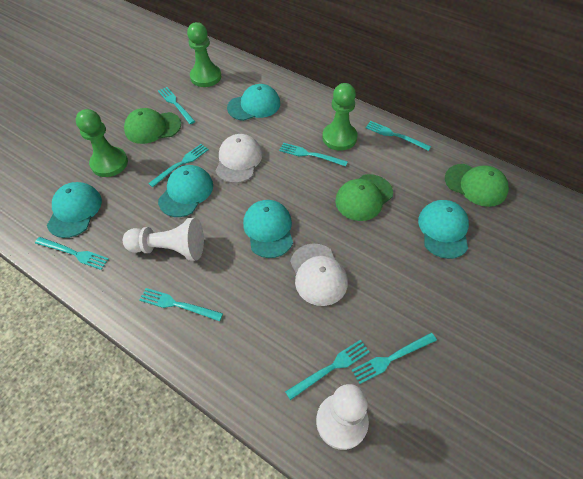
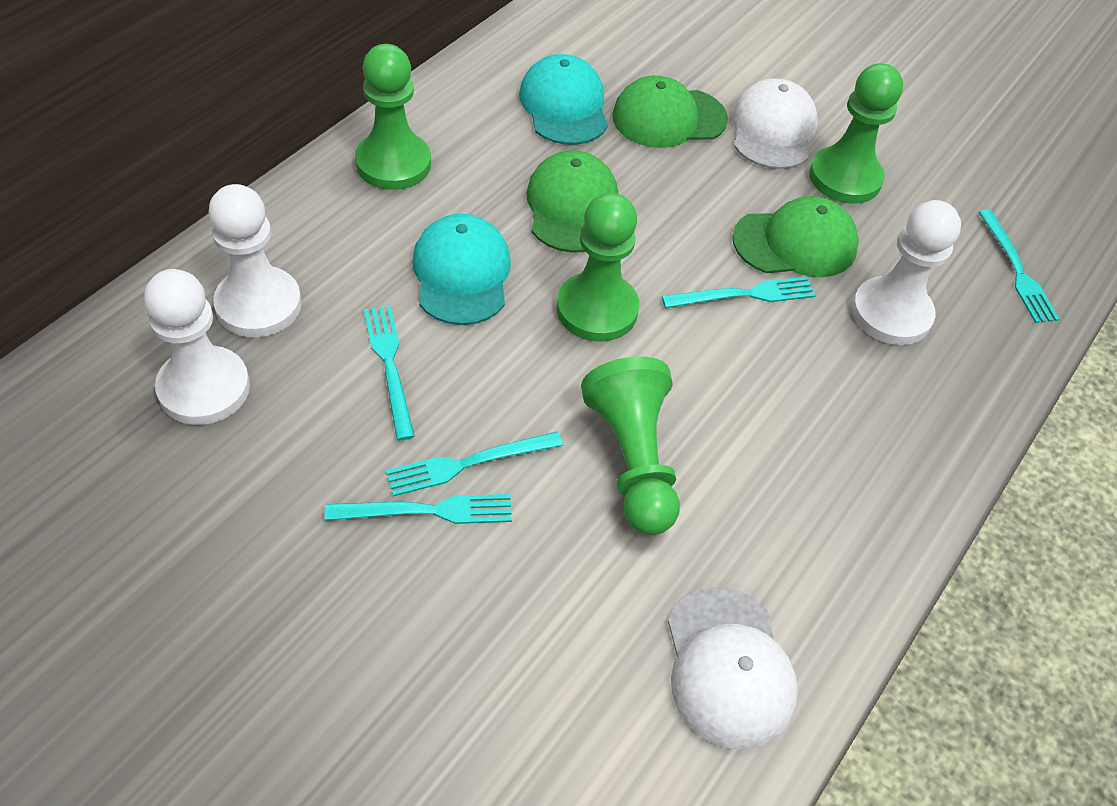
green pawn: [76,109,128,177] [187,22,221,87] [322,83,358,151] = 3 -> [355,44,431,190] [557,193,639,342] [581,356,680,535] [809,63,903,204] = 4
turquoise cap: [47,182,102,238] [158,165,213,217] [227,84,280,121] [243,200,293,258] [418,200,469,259] = 5 -> [412,214,511,325] [519,54,608,145] = 2
turquoise fork: [35,237,109,270] [139,288,223,321] [148,144,209,187] [158,87,195,124] [279,143,348,166] [285,340,370,400] [352,333,437,384] [365,121,431,151] = 8 -> [325,494,512,524] [364,305,415,440] [386,432,563,497] [662,277,816,308] [979,209,1059,323] = 5
white pawn: [123,218,204,261] [316,384,369,450] = 2 -> [144,269,250,425] [209,184,302,337] [852,200,961,345] = 3

